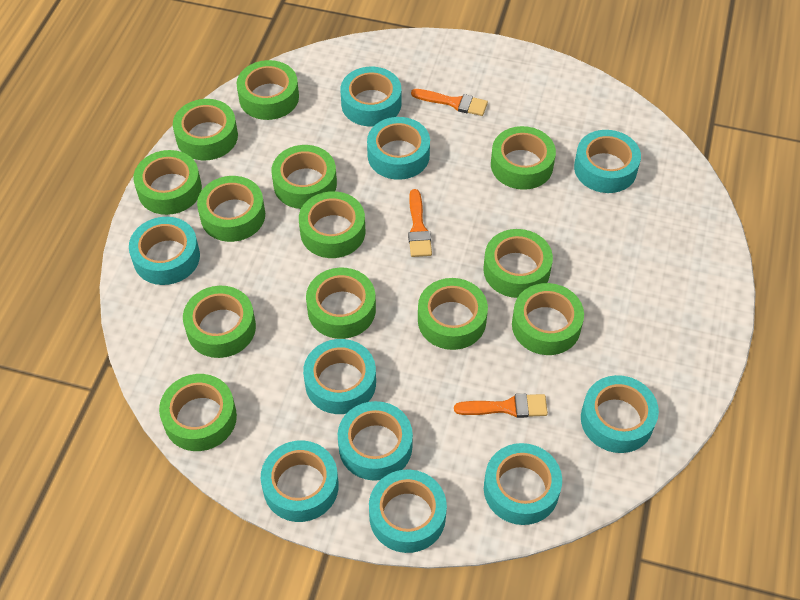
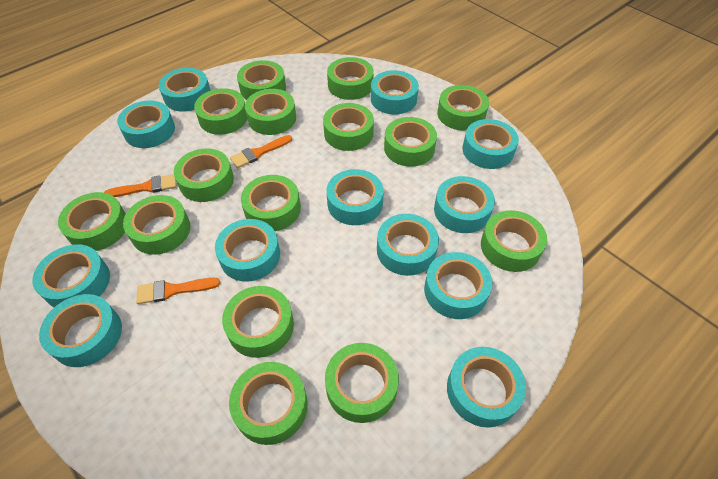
green tape: [133,150,202,215] [159,374,237,451] [173,99,238,160] [183,286,256,358] [197,176,265,242] [236,60,299,120] [271,145,337,209] [299,191,365,258] [306,268,376,339] [418,278,488,350] [483,229,553,298] [491,126,556,190] [512,283,584,355] = 13 -> [58,192,126,251] [123,195,190,255] [174,149,234,202] [194,88,247,135] [222,286,294,358] [229,362,308,445] [237,60,286,100] [241,175,301,231] [245,89,296,135] [323,103,374,151] [325,343,399,423] [327,57,374,100] [384,117,437,167] [437,85,489,131] [481,210,547,272] = 15
turquoise tape: [129,217,200,285] [261,440,339,522] [303,339,376,414] [338,401,413,481] [340,67,401,127] [367,117,430,180] [369,470,447,553] [484,443,562,525] [574,130,641,193] [581,375,659,453] = 10 -> [32,244,110,307] [39,294,122,367] [117,100,175,148] [159,68,211,112] [215,219,280,282] [326,169,384,225] [371,70,419,114] [377,214,439,276] [424,252,492,319] [434,176,495,233] [447,347,526,428] [462,119,519,169] = 12

